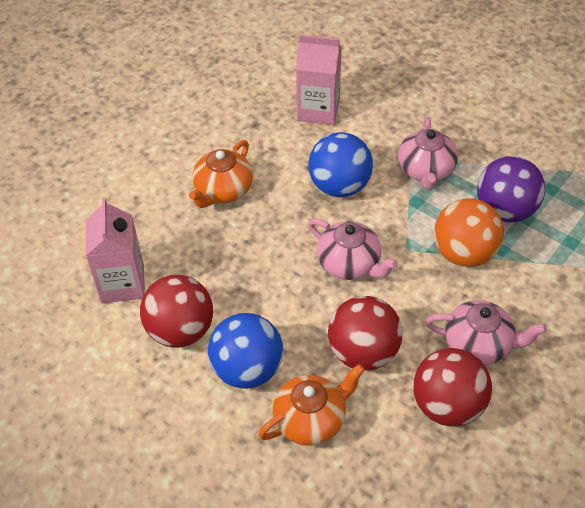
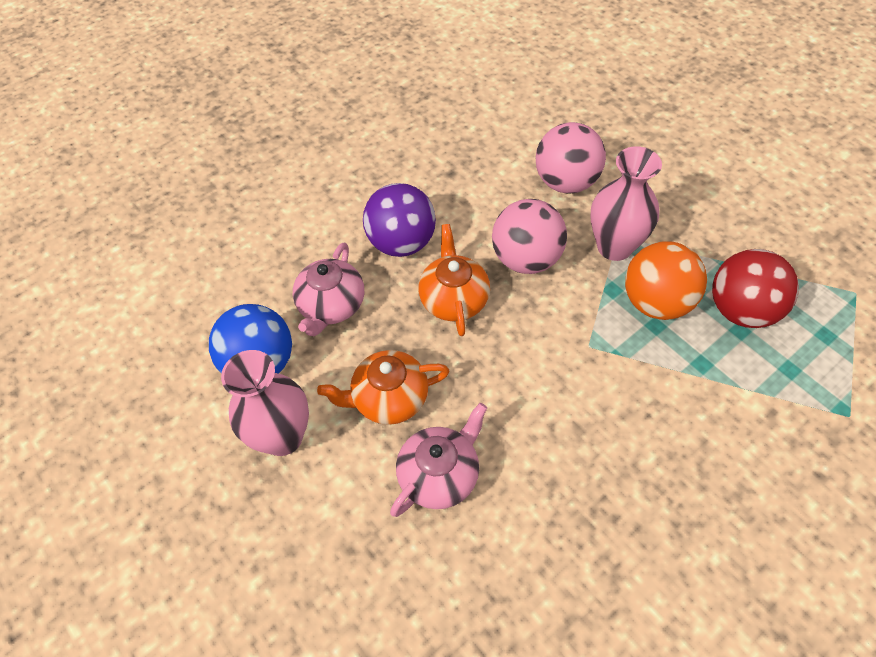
blue ball: [208,313,283,388] [308,132,373,197] = 2 -> [209,304,292,374] = 1
pink ball: none = 0 -> [492,199,567,274] [536,122,606,193] = 2
pink carton: [85,197,145,303] [296,34,342,125] = 2 -> none = 0
pink teapot: [309,219,398,280] [398,117,458,190] [425,300,547,365] = 3 -> [293,243,364,336] [390,403,487,517] = 2
pink vase: none = 0 -> [221,350,309,456] [591,146,662,261] = 2
red ball: [140,275,213,348] [328,296,402,371] [413,348,492,426] = 3 -> [712,249,799,328] = 1

